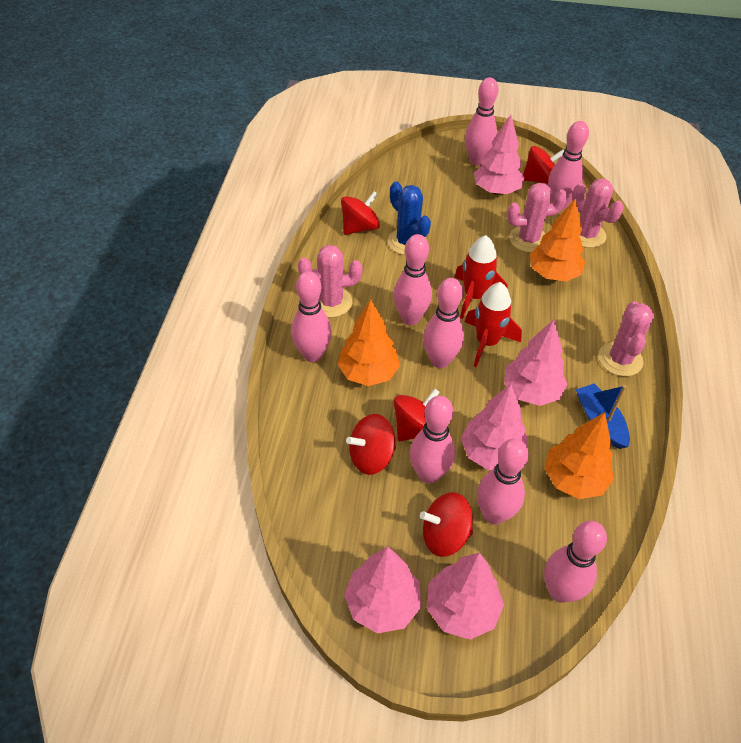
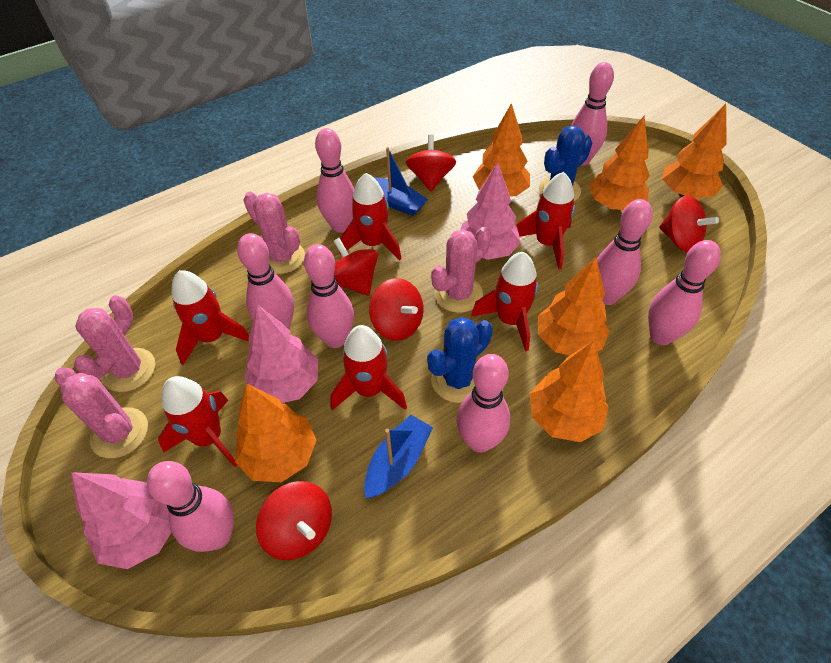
blue boat: [576,383,630,449] = 1 -> [364,414,433,498] [374,147,428,216] = 2
blue cactus: [388,182,431,255] = 1 -> [427,317,493,403] [539,125,592,201] = 2
orange tree: [337,299,400,386] [529,198,585,282] [544,412,614,499] = 3 -> [235,383,316,482] [473,103,530,197] [530,341,609,442] [538,257,609,356] [589,116,650,210] [662,104,727,199] = 6
pink tree: [344,547,421,633] [427,553,504,640] [461,384,527,470] [474,115,525,195] [504,320,567,406] = 5 -> [72,472,171,569] [244,304,318,403] [460,162,521,260] = 3
red rocket: [454,235,508,319] [465,282,522,367] = 2 -> [158,376,237,467] [171,270,249,365] [330,325,407,410] [339,173,402,261] [471,252,538,351] [516,172,575,269] = 6

